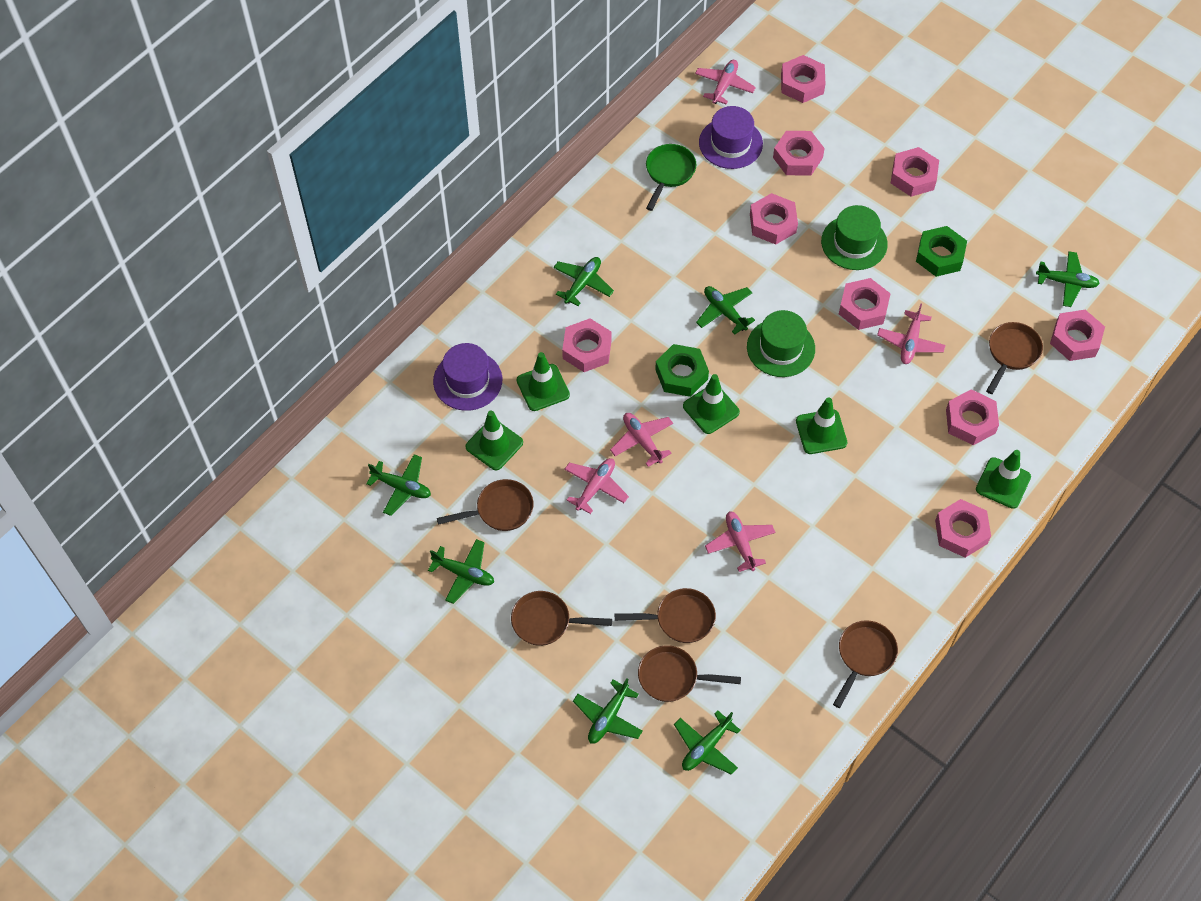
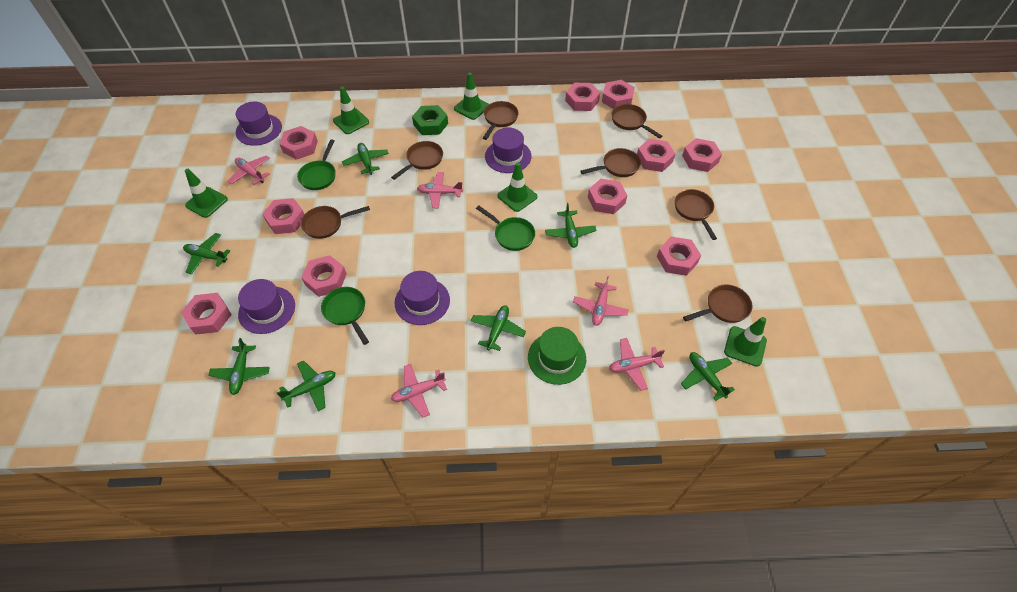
brown pan: [437,479,534,531] [511,591,612,646] [615,588,716,643] [638,645,741,702] [833,620,898,708] [986,322,1043,394] = 6 -> [301,206,370,239] [391,141,443,180] [483,101,519,140] [580,148,641,177] [612,104,662,139] [675,189,717,240] [683,284,752,323] = 7
green hat: [747,310,815,377] [821,205,888,270] = 2 -> [528,327,586,385] = 1
green nut: [655,344,709,397] [916,226,967,277] = 2 -> [412,105,448,135] = 1
green pan: [646,144,696,211] = 1 -> [297,139,336,190] [321,287,369,345] [476,205,535,251] = 3
pink nut: [562,318,612,372] [750,193,798,244] [773,131,825,176] [781,55,826,103] [839,278,891,330] [891,147,939,197] [935,499,991,558] [946,389,999,445] [1050,310,1105,361] = 9 -> [181,293,232,335] [263,198,305,234] [280,126,318,160] [301,255,347,297] [565,83,600,111] [588,179,627,214] [602,80,635,109] [637,139,675,172] [657,237,701,276] [682,138,722,172] = 10
purple hat: [433,343,502,411] [699,106,763,169] = 2 -> [236,102,282,146] [238,279,295,334] [395,271,450,325] [485,128,531,173] = 4

